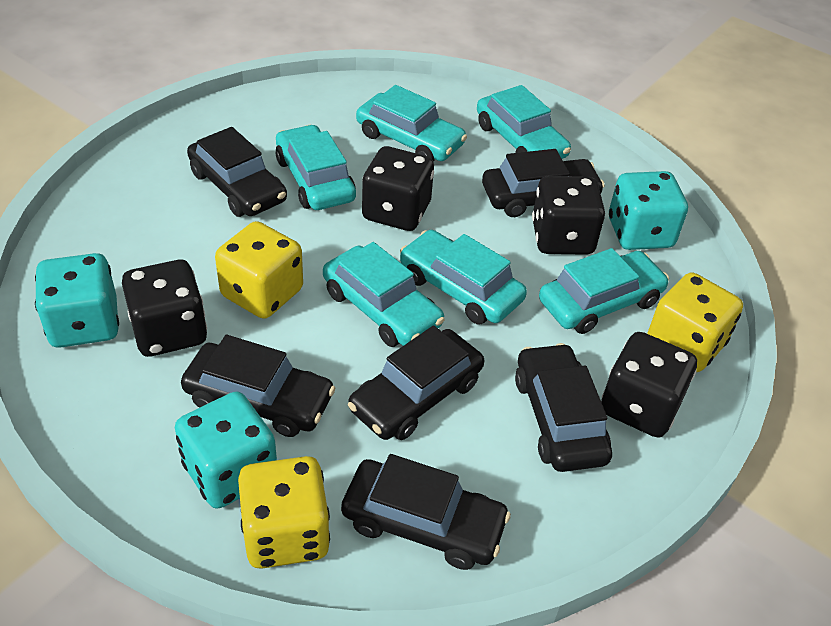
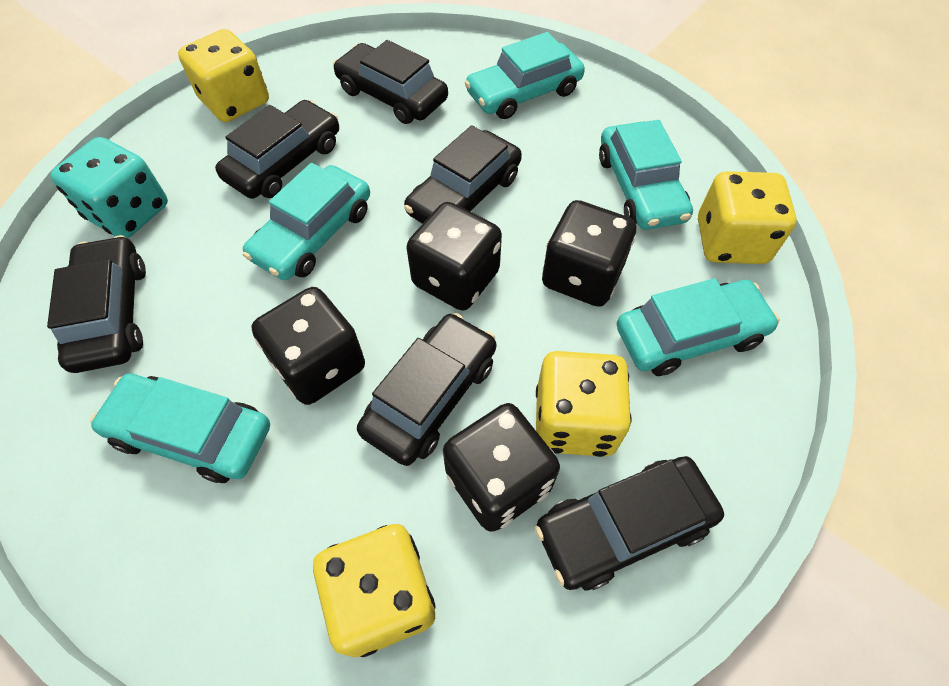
turquoise car: [276,125,356,210] [323,242,444,347] [356,85,467,161] [400,230,527,325] [477,85,571,159] [539,248,669,334] = 6 -> [90,374,270,483] [243,163,370,280] [465,32,585,119] [599,120,693,230] [617,278,780,376] = 5
turquoise dice: [35,253,119,348] [175,392,277,509] [609,171,688,250] = 3 -> [50,137,168,238] = 1
yellow dice: [215,221,303,319] [238,456,330,569] [647,272,743,372] = 3 -> [178,29,269,122] [313,524,436,657] [536,351,632,457] [698,171,797,264] = 4

